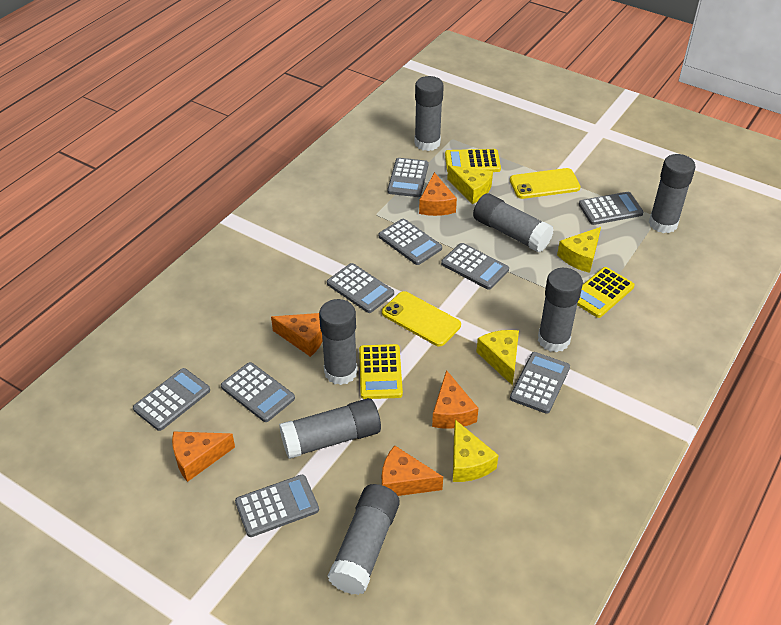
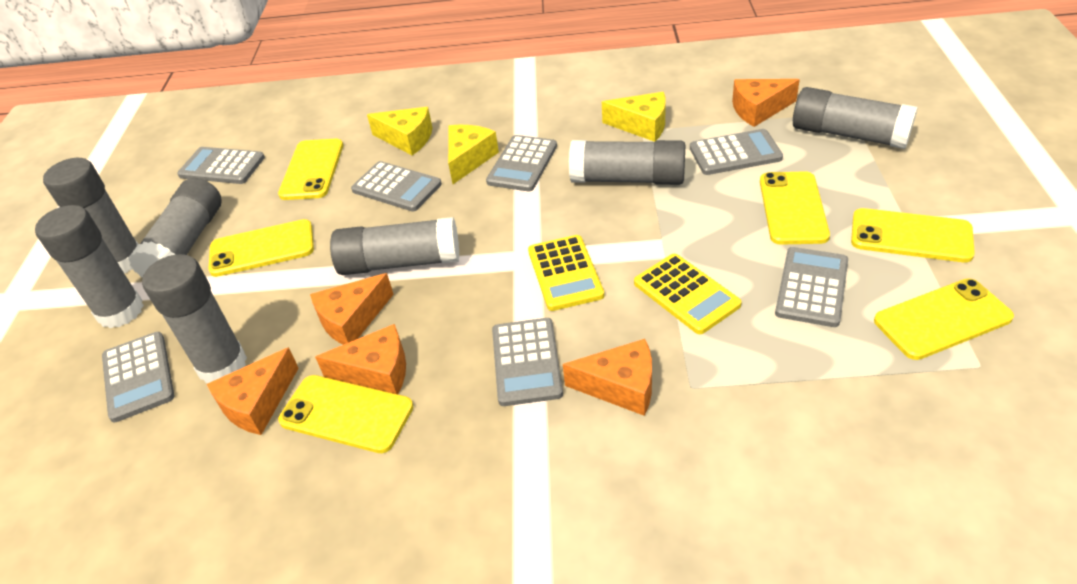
grey calculator: [133,368,210,431] [221,362,295,422] [235,475,319,537] [327,263,394,313] [379,219,442,265] [388,158,428,197] [441,243,509,290] [510,352,570,414] [579,192,644,225] = 9 -> [102,332,174,422] [177,147,265,184] [351,161,442,212] [486,135,557,191] [492,318,563,406] [690,129,783,175] [775,247,848,327] = 7
yellow calculator: [359,344,403,399] [445,149,501,172] [577,267,635,318] = 3 -> [528,235,604,311] [634,254,742,334] = 2
yellow cheese: [447,165,493,204] [453,420,498,482] [476,330,519,385] [557,227,601,273] = 4 -> [367,107,433,155] [448,125,499,184] [602,92,666,142] = 3
yellow phone: [382,291,461,346] [510,168,581,199] = 2 -> [209,219,314,277] [278,139,343,200] [278,375,413,453] [760,171,830,245] [851,208,975,262] [874,279,1014,360] = 6

